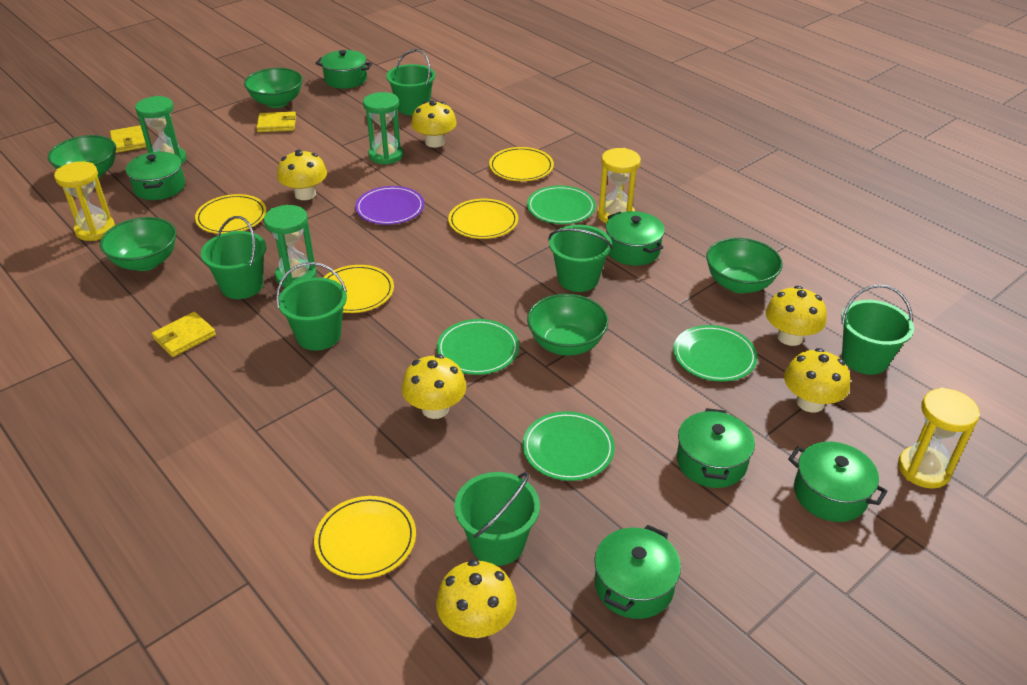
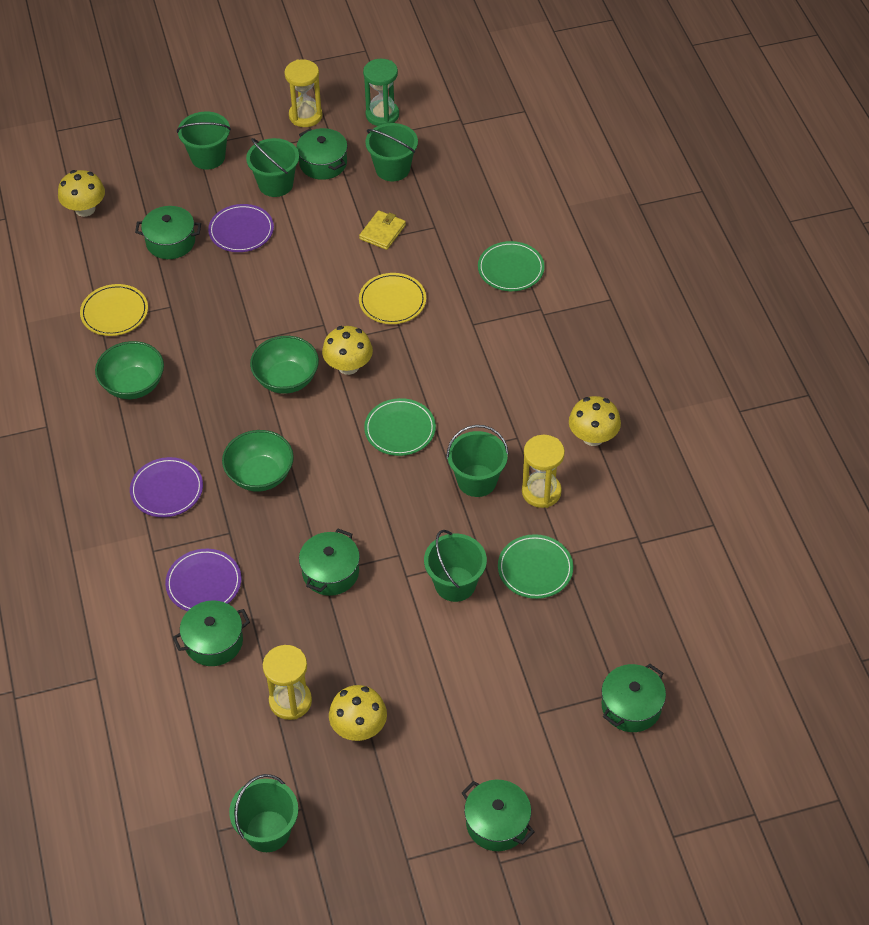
green bowl: [48,135,116,178] [100,217,176,271] [244,68,303,108] [527,294,608,356] [706,238,783,293] = 5 -> [95,341,164,399] [222,430,294,492] [250,336,319,394] = 3
green hourglass: [135,96,186,164] [264,205,317,288] [363,92,403,165] = 3 -> [363,59,399,126] = 1
green plate: [437,319,519,375] [523,411,615,481] [527,185,596,224] [673,325,758,382] = 4 -> [364,398,436,456] [478,241,545,291] [498,534,573,599] = 3
purple plate: [355,186,424,225] = 1 -> [130,457,203,517] [165,549,241,611] [208,204,274,252] = 3
yellow mushroom: [277,149,327,200] [402,354,467,419] [411,101,457,148] [436,559,517,638] [766,286,827,346] [784,348,850,413] = 6 -> [58,170,105,217] [322,326,373,375] [329,685,387,741] [569,396,621,446] = 4
yellow plate: [195,194,266,234] [314,496,416,579] [323,265,394,313] [448,199,518,239] [489,147,554,181] = 5 -> [80,284,148,336] [359,273,426,324] = 2
yellow wallet: [110,125,146,153] [152,312,216,357] [256,112,296,132] = 3 -> [359,210,406,250] = 1

